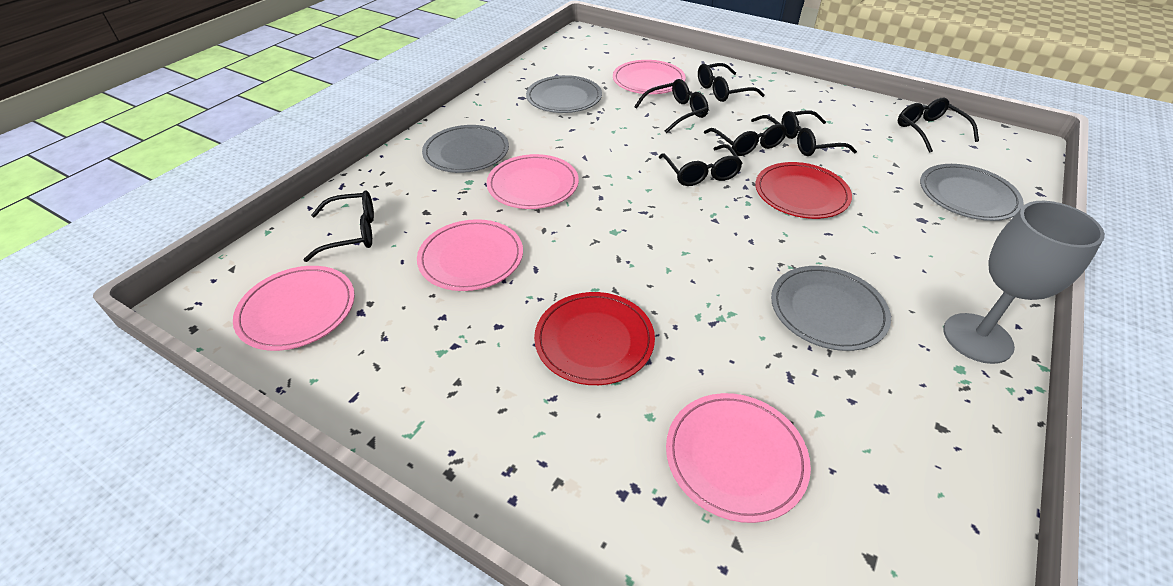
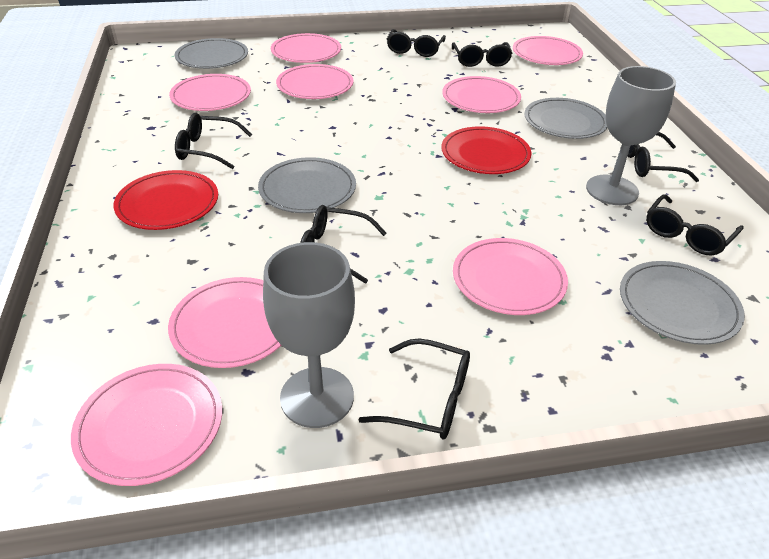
grey goblet: [943,201,1105,364] = 1 -> [263,242,355,428] [586,66,676,205] = 2
pink plate: [233,266,355,351] [417,219,523,291] [487,154,579,209] [613,60,686,94] [666,393,811,523] = 5 -> [71,364,222,486] [168,277,281,368] [169,74,251,111] [271,33,341,63] [276,64,354,99] [442,76,521,113] [453,238,568,315] [513,36,583,65] = 8

